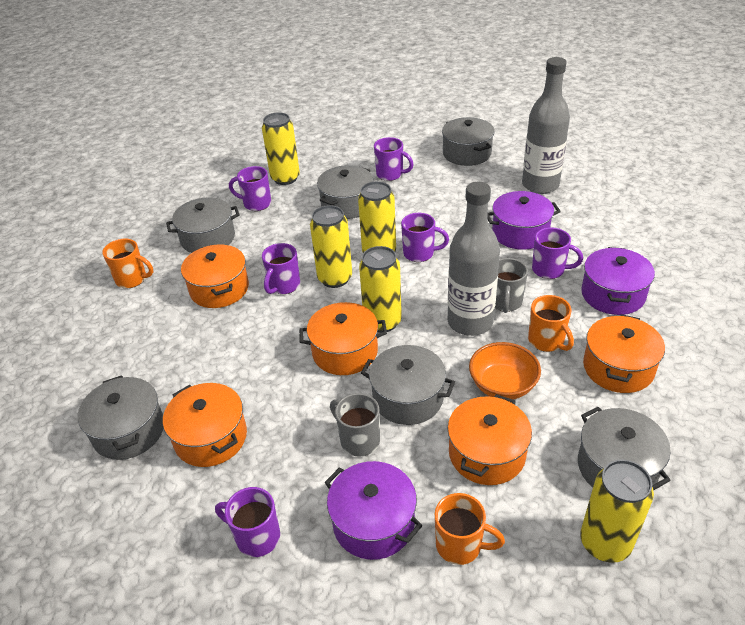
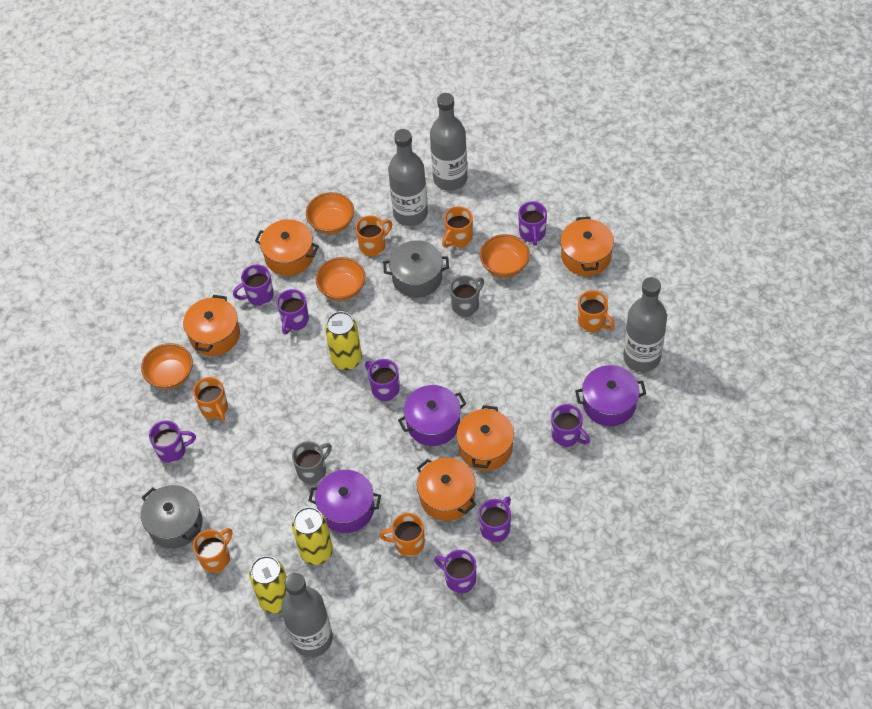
grey bottle: [448,182,500,336] [522,57,570,194] = 2 -> [281,573,333,657] [388,129,428,226] [430,93,467,191] [623,277,667,372] = 4
grey pot: [78,375,164,460] [166,197,240,253] [317,165,374,219] [361,345,455,425] [442,117,495,166] [578,407,671,491] = 6 -> [141,485,203,548] [383,240,449,298] = 2
orange bowl: [469,342,541,400] = 1 -> [141,343,193,389] [306,192,354,234] [316,257,366,301] [480,234,530,278] = 4
orange mug: [102,238,153,288] [435,493,505,565] [528,295,574,352] = 3 -> [193,377,228,421] [193,528,232,573] [355,215,392,257] [379,513,425,556] [442,206,473,248] [578,290,615,332] = 6
purple mug: [215,487,280,557] [229,166,271,211] [262,243,300,294] [374,137,414,181] [401,213,449,262] [532,227,583,279] = 6 -> [149,420,196,463] [233,264,274,306] [277,289,309,334] [365,359,400,401] [434,550,476,594] [479,496,511,542] [518,201,547,246] [551,404,590,447] = 8
yellow can: [262,112,300,185] [310,205,352,288] [358,181,396,253] [359,246,402,333] [580,459,654,563] = 5 -> [249,556,287,613] [292,507,333,565] [325,311,362,370] = 3

